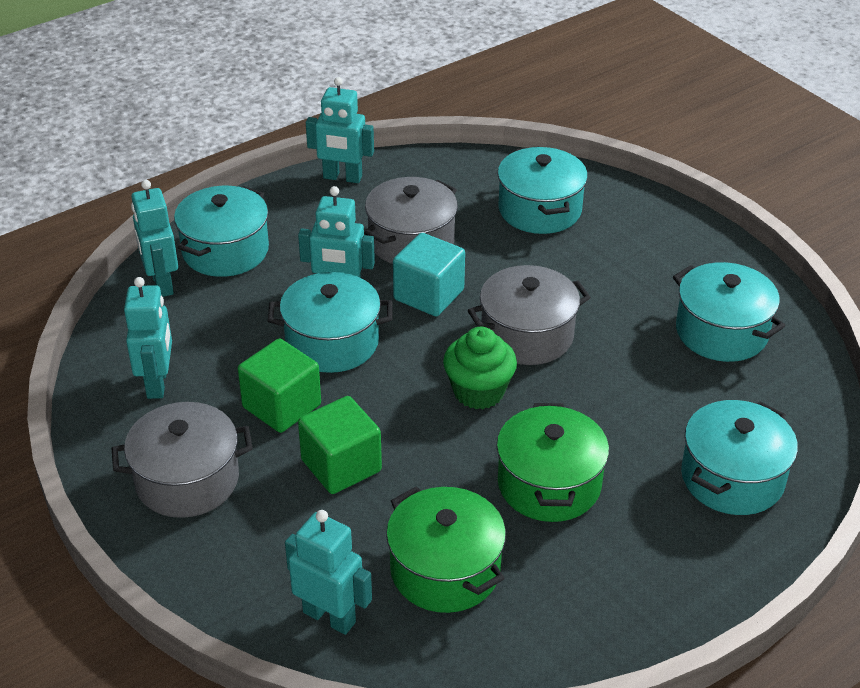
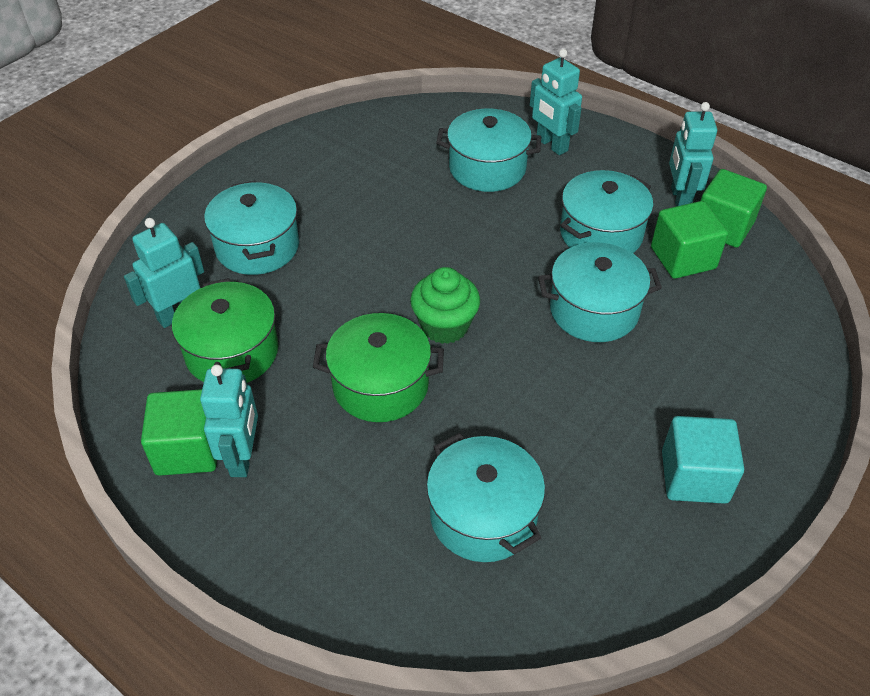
green cube: [238,339,321,433] [298,396,382,494] = 2 -> [141,389,217,476] [651,201,728,279] [701,169,767,248] = 3
grey pot: [111,402,253,518] [364,177,458,264] [468,265,591,365] = 3 -> none = 0
turquoise robot: [124,277,172,399] [131,180,178,297] [285,510,372,635] [298,186,375,278] [306,77,374,183] = 5 -> [124,218,204,328] [200,365,258,477] [530,49,582,155] [669,102,717,206] = 4

